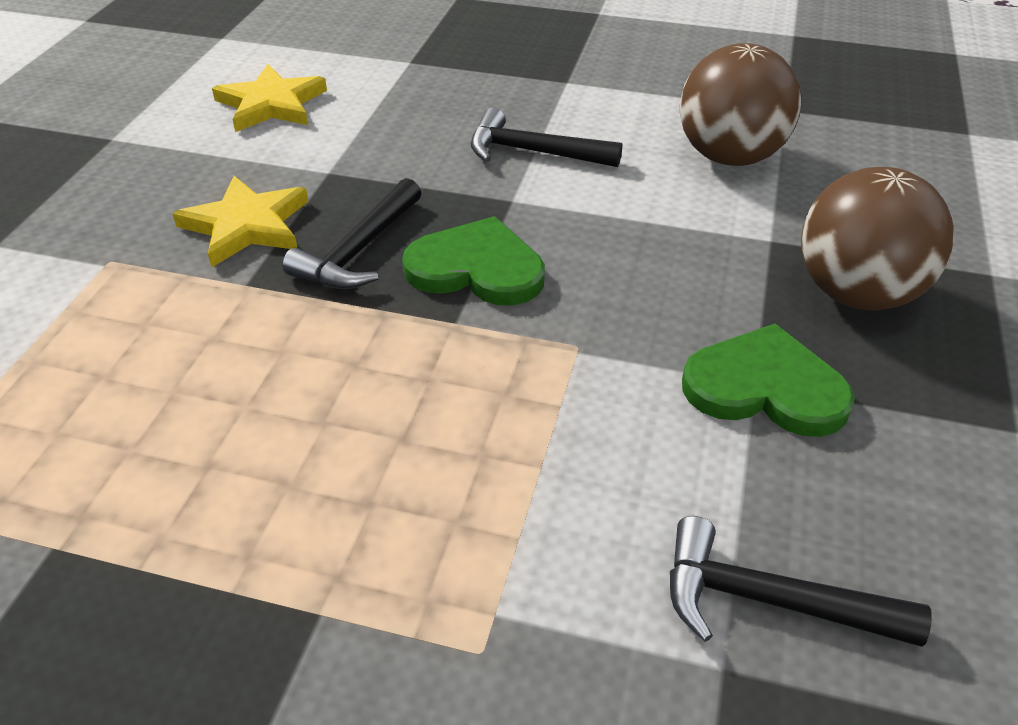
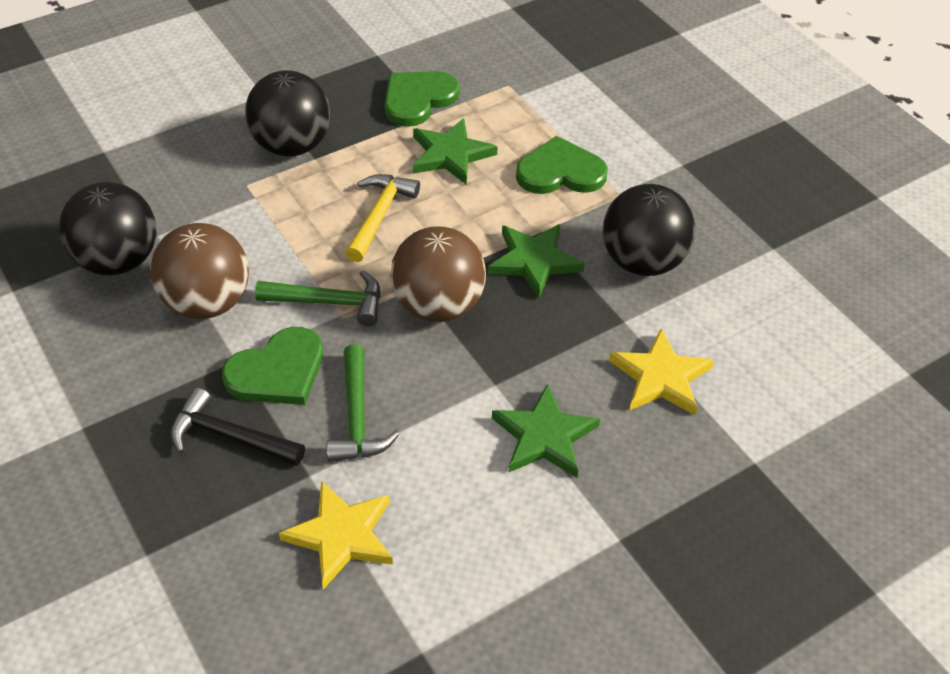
black ball: none = 0 -> [59,182,157,275] [245,70,331,157] [603,184,695,276] = 3
black hammer: [282,178,421,289] [471,108,622,167] [670,516,932,647] = 3 -> [170,388,305,466] = 1
green hammer: none = 0 -> [255,270,380,326] [327,344,399,462] = 2
green heart: [402,216,545,306] [682,324,855,437] = 2 -> [222,327,323,405] [385,71,460,127] [516,136,608,194] = 3
green star: none = 0 -> [413,118,498,184] [488,224,585,298] [492,384,600,478] = 3
yellow hammer: none = 0 -> [345,174,420,262] = 1

